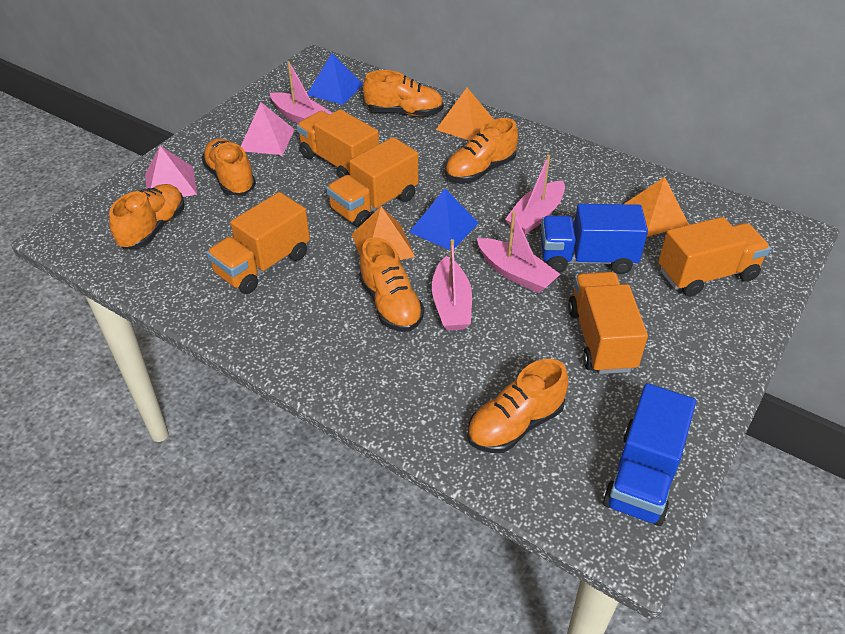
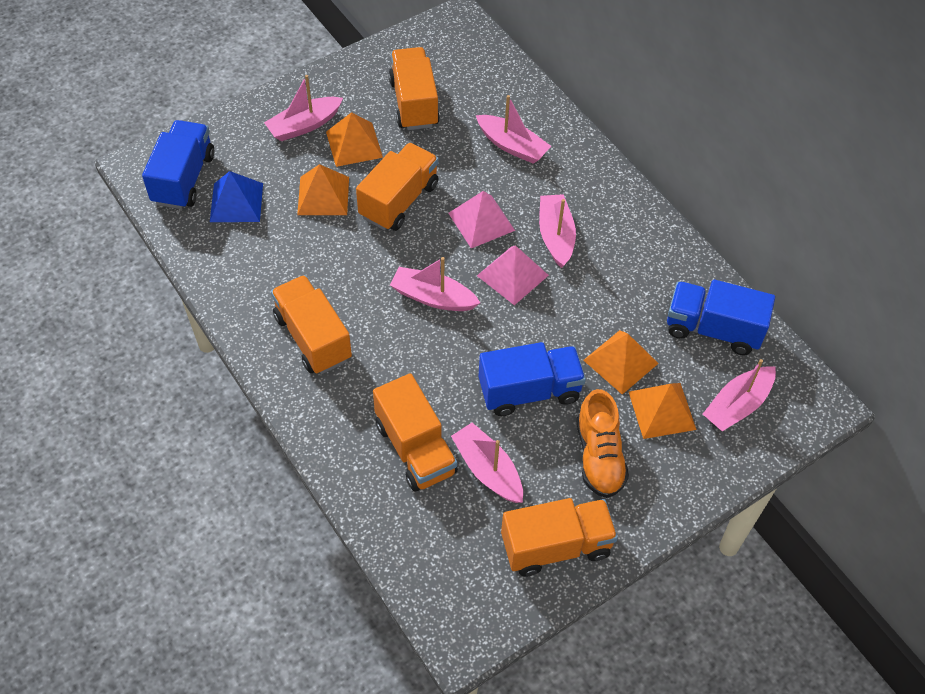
blue pyramid: [307,53,363,105] [409,189,479,250] = 2 -> [210,171,263,222] = 1
blue truck: [541,204,648,274] [603,383,696,526] = 2 -> [142,120,214,209] [478,342,586,416] [667,280,775,355] = 3
orange pyramid: [352,206,415,260] [436,88,494,140] [625,177,689,237] = 3 -> [297,164,349,215] [326,112,383,167] [583,330,659,394] [629,383,697,439] = 4
orange shoe: [109,184,185,249] [202,138,256,195] [359,237,424,332] [363,70,444,117] [445,118,518,183] [467,359,569,453] = 6 -> [576,389,629,498] = 1
pink boat: [270,61,332,124] [432,239,472,331] [477,211,560,293] [505,155,565,235] = 4 -> [264,75,343,141] [390,257,480,311] [451,423,523,503] [476,95,551,164] [539,194,576,268] [703,359,776,431] = 6

